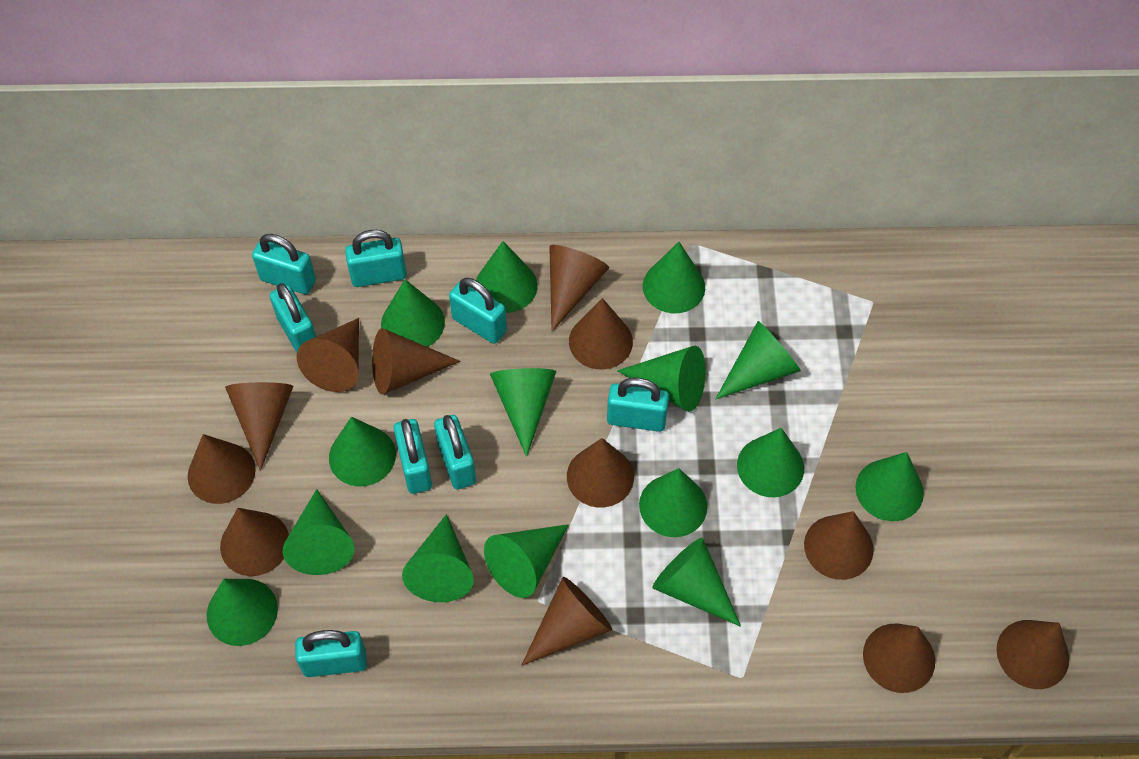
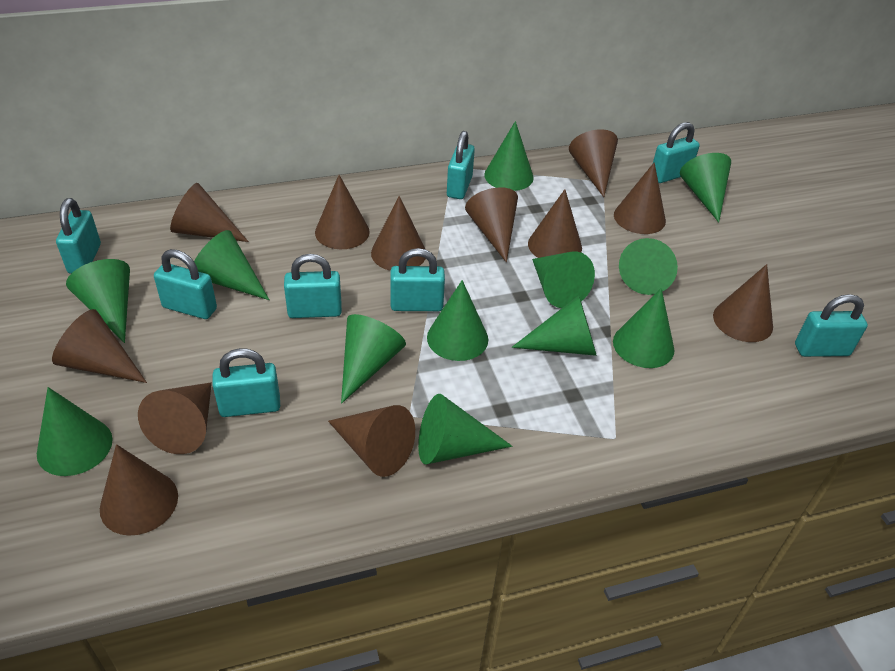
green cone: [207,579,278,646] [283,489,355,575] [329,417,396,487] [381,279,445,347] [402,514,474,602] [476,241,538,313] [484,524,569,598] [490,368,556,457] [617,346,706,412] [639,468,707,537] [643,242,705,313] [652,538,741,627] [716,321,801,399] [737,428,804,497] [855,452,924,521] = 15 -> [37,387,113,476] [66,259,130,343] [194,230,269,300] [341,314,406,404] [418,394,513,464] [427,280,488,361] [484,121,534,191] [512,295,597,356] [532,252,595,308] [613,288,674,368] [619,238,678,295] [680,153,731,223] = 12

